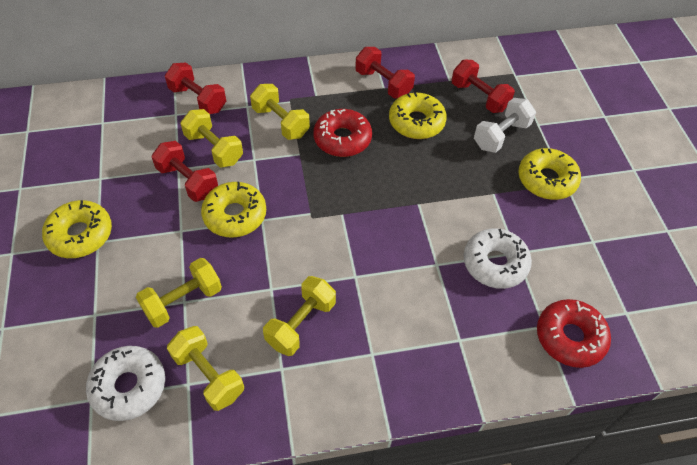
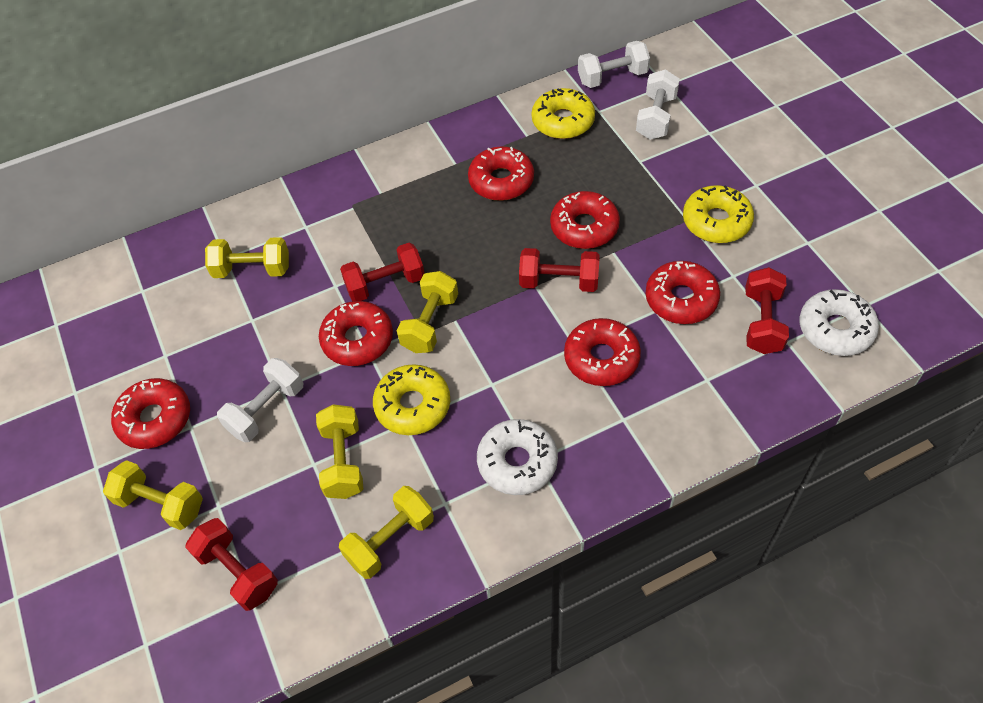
red donut: [313,109,372,157] [537,299,611,368] = 2 -> [111,378,190,449] [319,301,393,366] [468,147,534,201] [550,191,620,249] [564,318,641,386] [646,261,720,324] = 6
white dumbbell: [474,98,536,153] = 1 -> [217,358,303,442] [578,41,650,88] [636,69,680,140] = 3
yellow donut: [42,200,112,258] [201,182,266,238] [389,93,447,139] [518,148,581,200] = 4 -> [373,364,450,435] [531,88,595,139] [683,185,754,243] = 3

